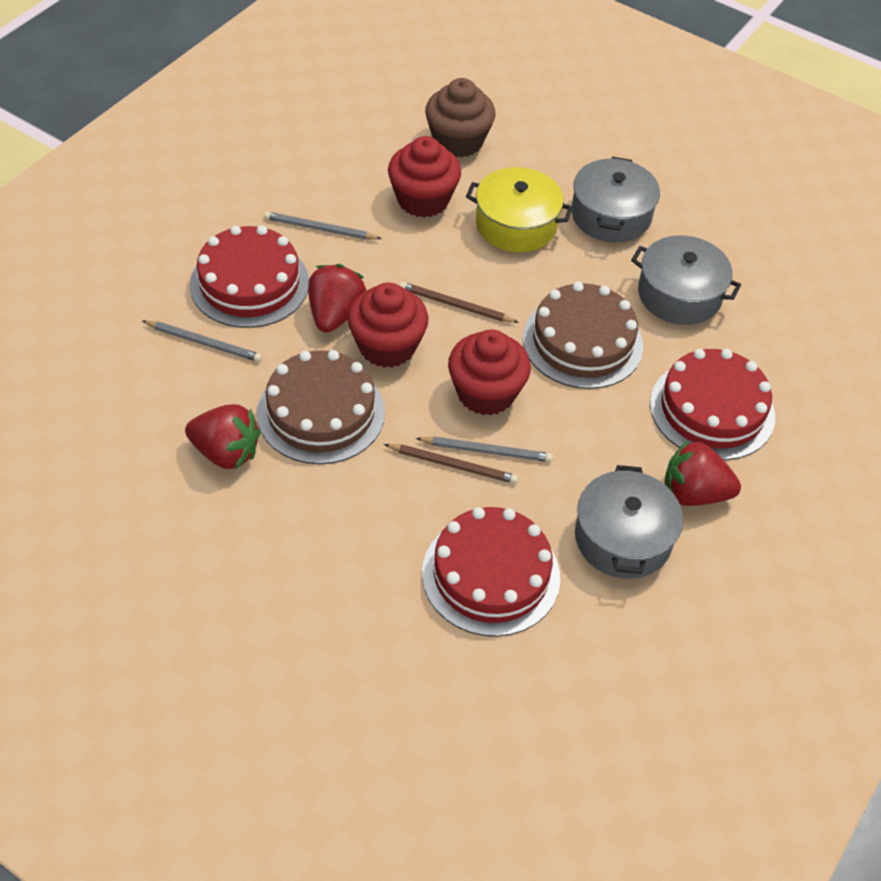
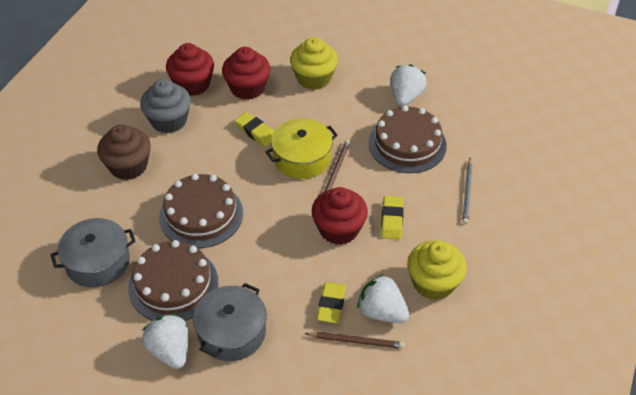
brown cake: [257,350,385,464] [523,282,643,389] = 2 -> [128,240,218,321] [159,174,243,248] [368,105,447,173] = 3
grey cupcake: none = 0 -> [140,79,191,134] = 1
grey pencil: [143,320,262,362] [264,211,382,239] [416,436,553,462] = 3 -> [462,158,472,224] = 1
grey pot: [571,156,660,243] [575,465,683,579] [631,235,741,325] = 3 -> [51,218,136,288] [193,283,266,361] = 2
red cake: [190,226,309,328] [422,507,560,637] [650,349,775,460] = 3 -> none = 0
red strawberry: [185,404,261,470] [308,264,366,333] [664,440,741,506] = 3 -> none = 0
white strawberry: none = 0 -> [142,314,188,369] [357,274,409,323] [390,64,427,106] = 3
yellow cupcake: none = 0 -> [290,37,338,90] [407,240,467,300] = 2
yellow eraser: none = 0 -> [235,112,274,147] [317,282,346,323] [381,196,404,239] = 3

